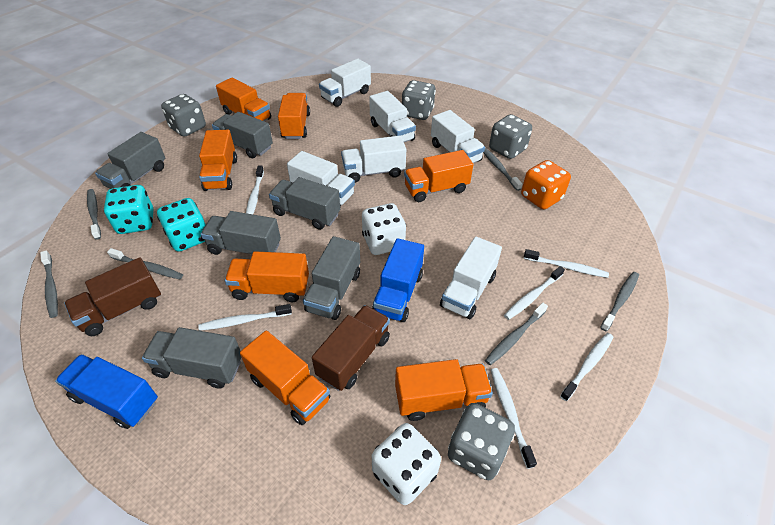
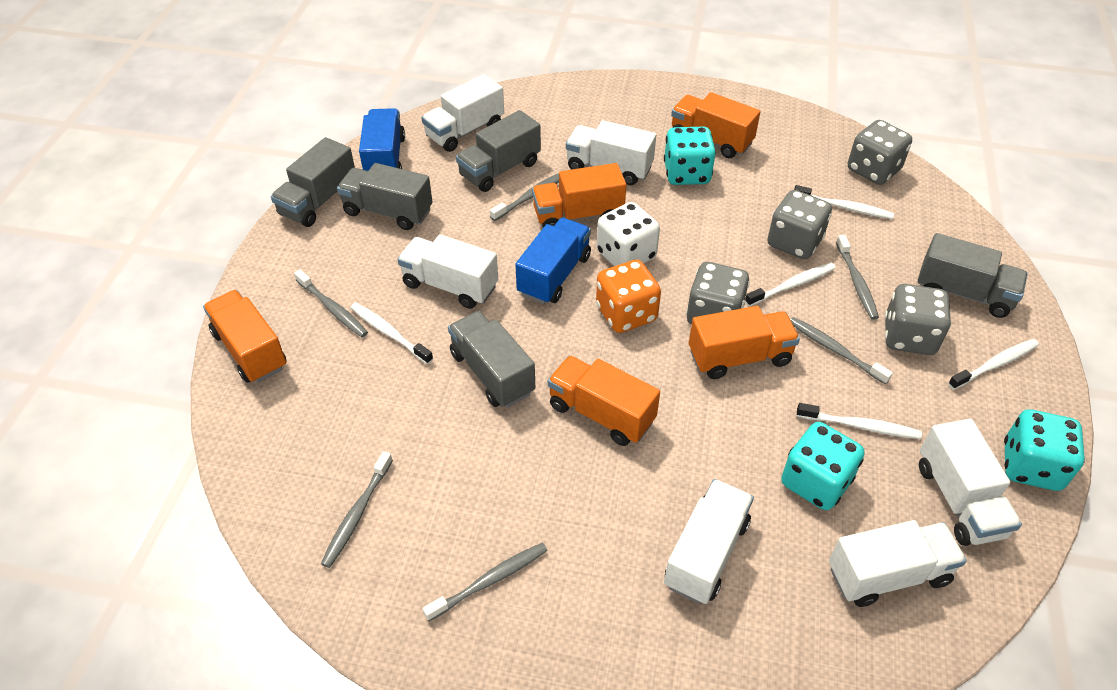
brown truck: [64,257,161,336] [312,305,390,391] = 2 -> none = 0
grey truck: [95,132,165,189] [142,327,241,389] [201,211,281,255] [212,112,273,158] [269,177,340,230] [303,236,360,320] = 6 -> [271,137,355,227] [337,163,433,230] [448,311,535,408] [456,110,541,192] [918,233,1028,318] = 5
orange truck: [199,130,237,191] [216,78,271,121] [225,251,309,302] [240,330,330,425] [278,93,310,139] [395,359,493,421] [404,150,473,202] = 7 -> [203,290,287,383] [532,163,626,228] [548,355,660,446] [671,92,761,158] [689,306,800,379] = 5
turquoise dice: [104,185,154,234] [157,198,206,252] = 2 -> [664,127,716,185] [781,422,865,510] [1004,409,1085,491] = 3
white dice: [362,203,406,255] [372,423,441,505] = 2 -> [597,202,660,266] = 1
white toothbrush: [198,304,292,331] [246,165,264,214] [491,368,537,469] [504,266,565,320] [524,249,609,278] [560,333,613,401] = 6 -> [350,302,433,364] [745,263,836,306] [794,185,894,219] [797,403,922,439] [948,339,1039,390] = 5

